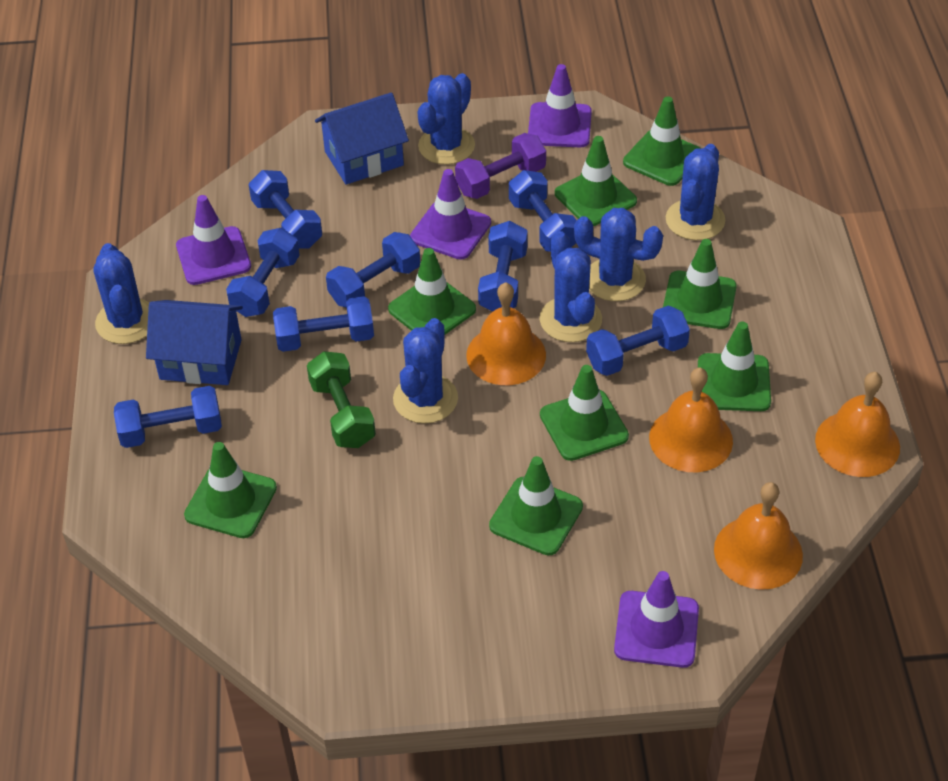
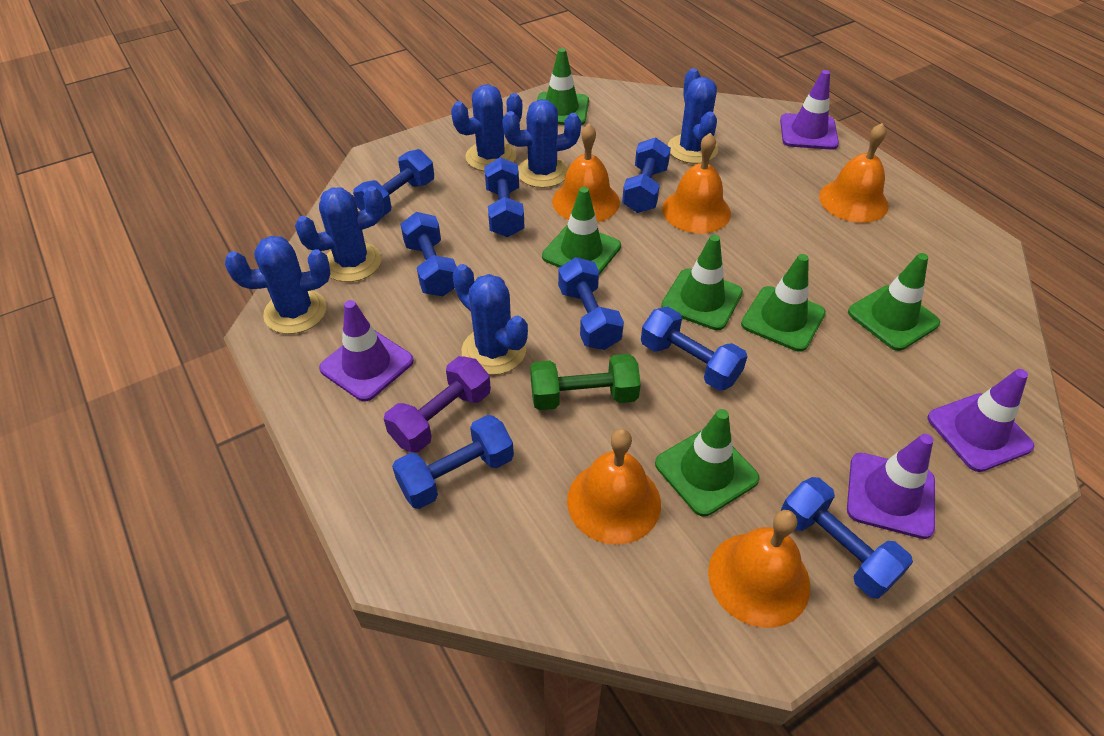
blue house: [146,300,243,385] [315,92,409,185] = 2 -> none = 0
green traffic cone: [184,442,277,538] [388,248,476,335] [489,456,583,555] [540,365,629,461] [555,136,637,226] [623,96,701,186] [663,239,737,329] [698,321,771,411] = 8 -> [537,48,589,125] [542,187,621,275] [655,409,760,516] [661,235,743,330] [741,254,826,352] [848,253,940,351] = 6
orange bell: [466,282,546,385] [649,368,733,472] [714,482,803,590] [815,372,900,477] = 4 -> [552,124,620,222] [567,429,661,545] [662,133,731,233] [708,510,810,628] [819,123,889,223] = 5

